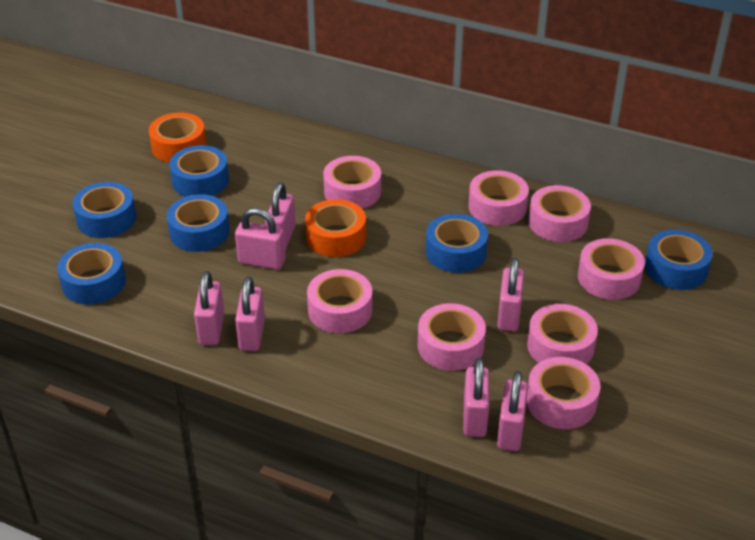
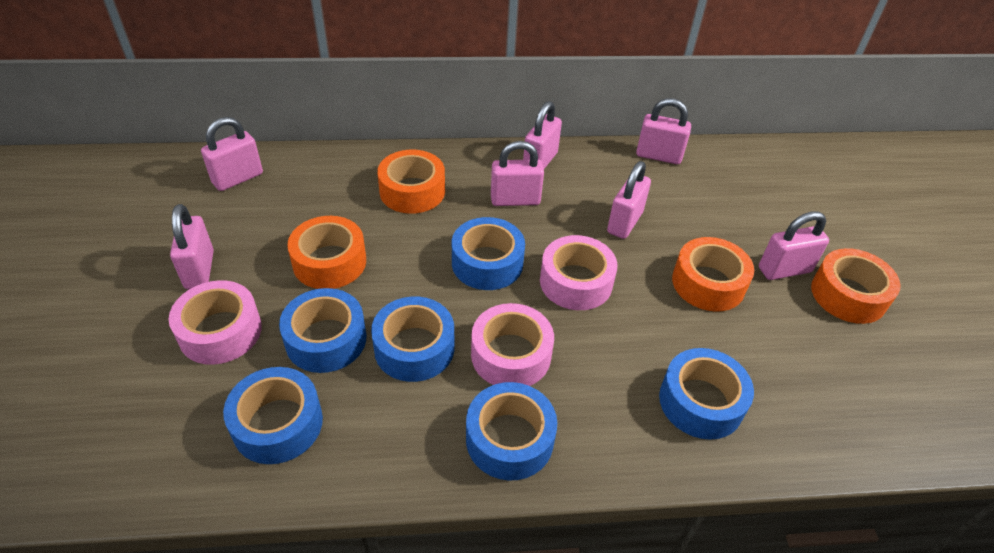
orange tape: [149,112,207,162] [305,199,366,257] = 2 -> [287,216,366,289] [377,150,445,214] [672,237,754,312] [811,248,901,324] = 4
pink tape: [307,269,372,333] [323,156,381,209] [418,303,486,371] [468,170,529,226] [527,304,598,364] [527,357,600,429] [528,185,591,242] [578,238,645,300] = 8 -> [169,280,262,365] [471,303,554,386] [540,235,617,310] = 3

